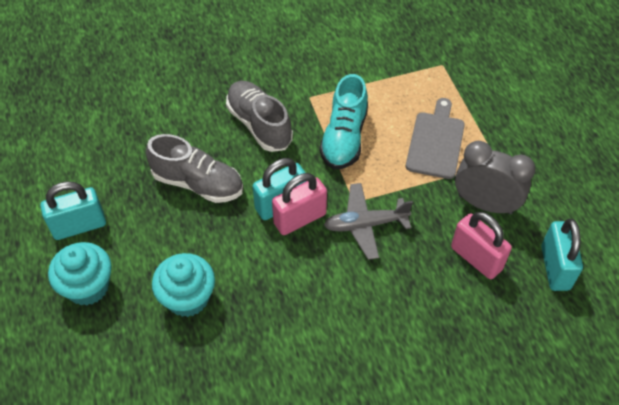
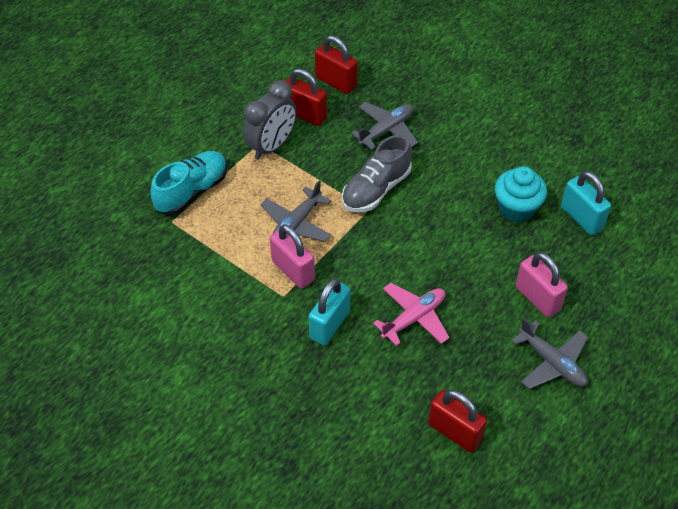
grey cutting board: [406,98,465,179] = 1 -> none = 0
grey plane: [324,183,413,260] = 1 -> [260,180,331,242] [351,102,418,150] [511,318,588,389] = 3
grey shoe: [146,134,243,203] [226,81,293,152] = 2 -> [342,135,412,212] = 1
pink plane: none = 0 -> [373,283,449,346] = 1
red padlock: none = 0 -> [285,69,327,126] [315,35,357,94] [428,390,487,453] = 3
turquoise cupcake: [48,242,112,306] [152,253,215,317] = 2 -> [495,166,547,223] = 1
turquoise padlock: [40,181,106,240] [253,158,306,220] [541,219,583,291] = 3 -> [308,278,350,345] [561,171,611,235] = 2

